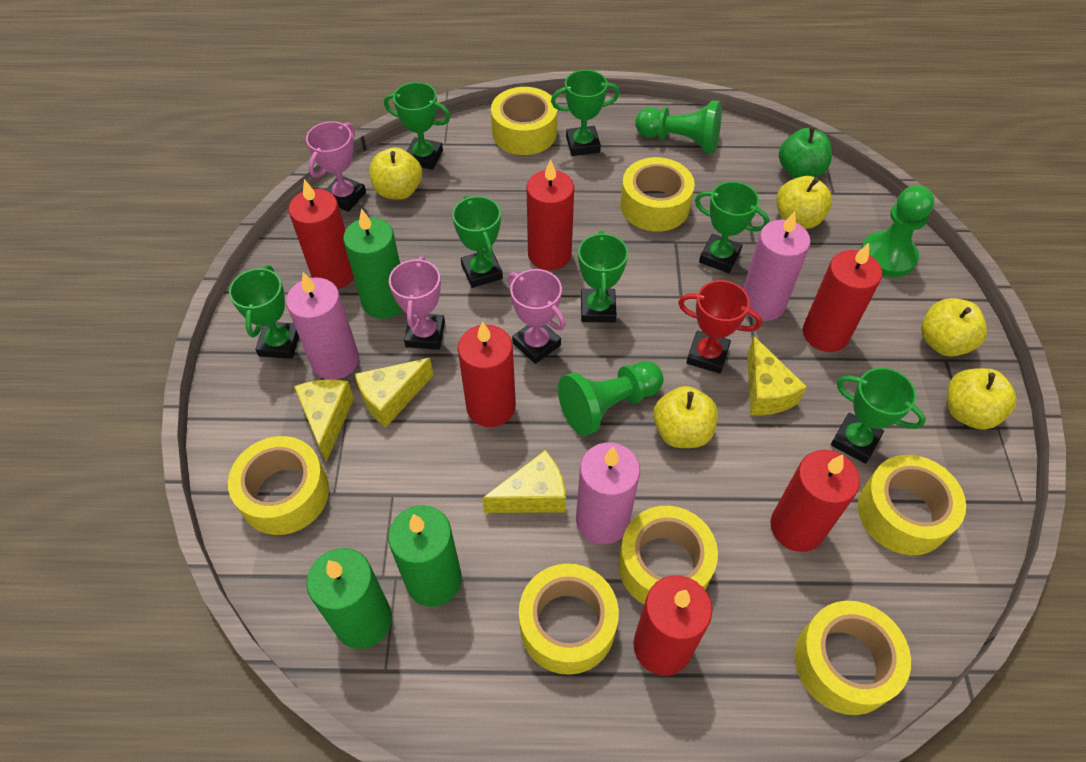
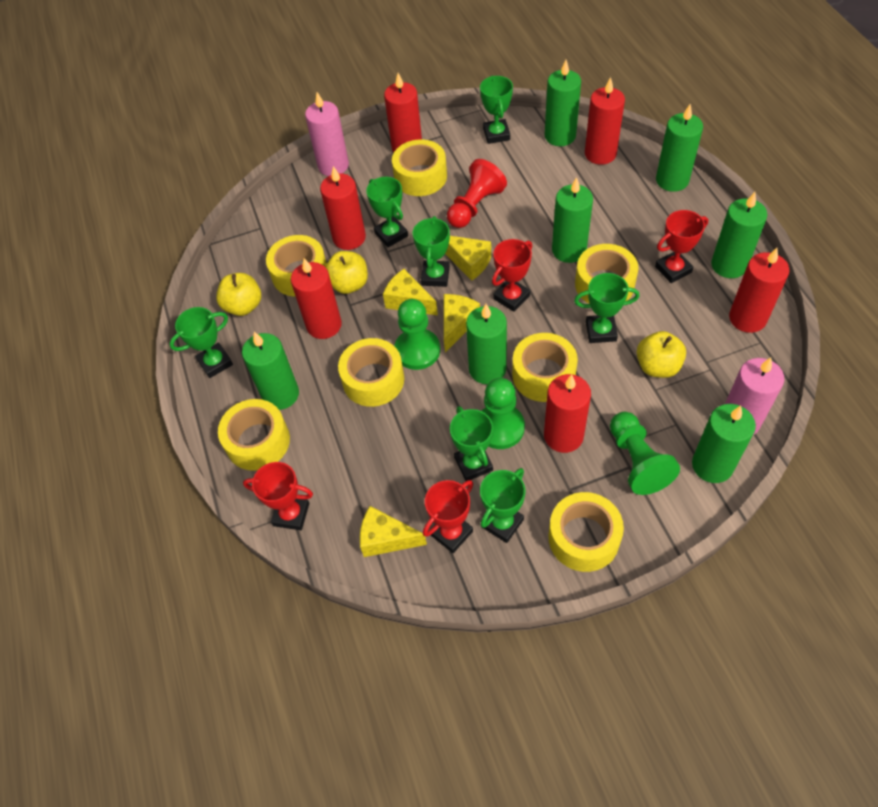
green apple: [779,127,832,178] = 1 -> none = 0
green candle: [306,548,392,649] [343,208,402,319] [388,505,462,607] = 3 -> [242,332,299,410] [466,304,507,384] [545,60,581,146] [552,177,593,263] [656,104,703,192] [692,404,756,483] [711,192,767,278] = 7
pink candle: [286,272,359,380] [576,442,640,545] [743,211,811,321] = 3 -> [305,92,349,176] [725,358,784,435] = 2
pink trophy: [306,121,366,212] [389,256,445,350] [508,269,566,364] = 3 -> none = 0
red pawn: none = 0 -> [447,159,507,228] = 1
red trophy: [678,280,762,373] = 1 -> [243,462,313,530] [423,480,473,553] [492,239,532,312] [655,210,708,283] = 4
yellow apple: [370,147,422,200] [653,386,718,448] [776,176,832,229] [921,298,987,357] [947,368,1017,430] = 5 -> [216,273,261,316] [325,251,368,294] [637,331,686,378] = 3

